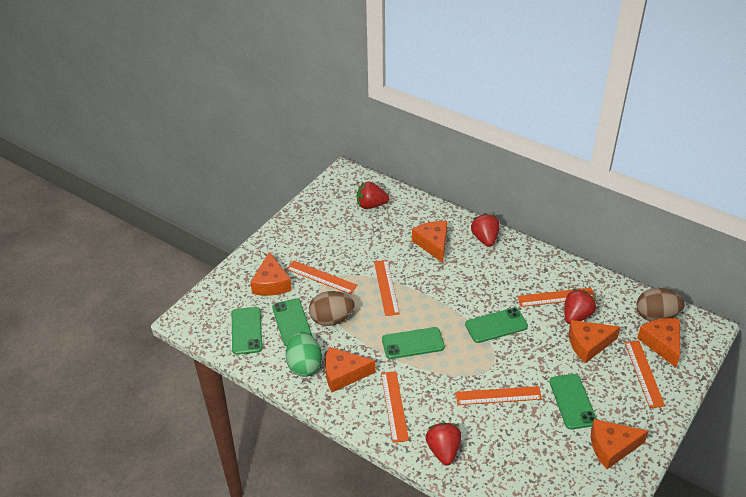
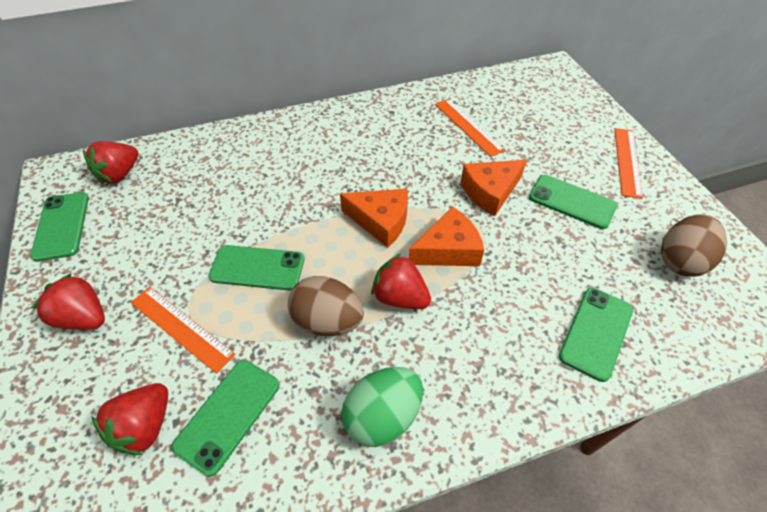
orange cheese: [250,252,292,296] [325,347,376,392] [412,221,448,263] [569,320,620,363] [591,419,649,469] [637,318,680,367] = 6 -> [340,189,408,248] [409,206,484,266] [461,160,527,216] = 3
orange ruler: [286,261,357,294] [374,260,400,316] [381,371,409,443] [456,386,542,405] [517,288,596,307] [625,341,665,408] = 6 -> [131,287,236,374] [435,99,505,157] [615,128,643,199] = 3

